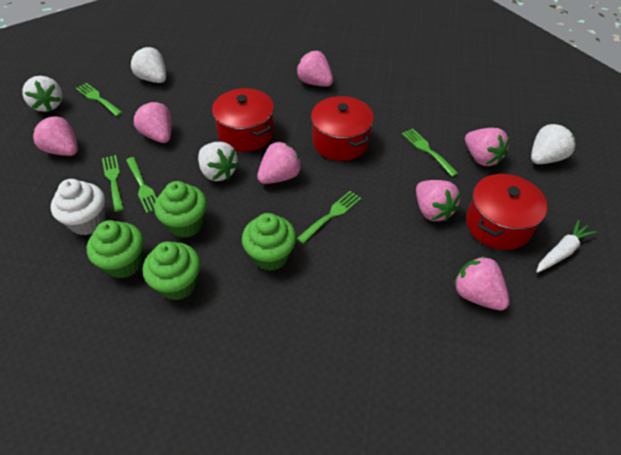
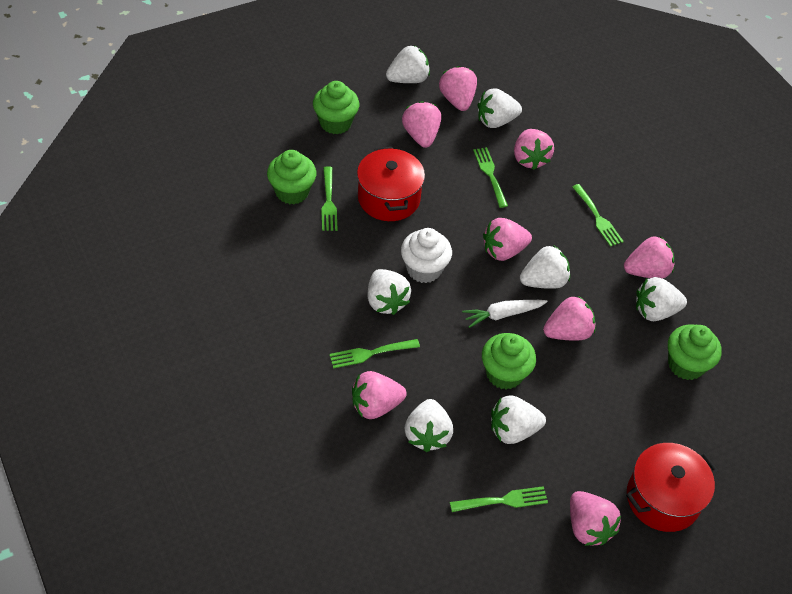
pink strawberry: [32,116,78,156] [133,102,172,143] [257,141,302,184] [296,51,333,87] [416,180,461,221] [454,256,510,310] [465,128,509,166] = 7 -> [352,371,407,419] [402,101,441,148] [439,66,477,111] [483,218,532,261] [514,129,554,170] [543,296,596,341] [570,491,621,546] [624,236,674,279] = 8
red pot: [212,88,274,152] [311,96,374,161] [466,174,547,250] = 3 -> [357,147,425,221] [626,443,718,532] = 2
white strawberry: [22,76,63,112] [130,47,166,83] [198,142,239,181] [531,124,577,164] = 4 -> [367,269,411,315] [386,46,430,83] [405,399,453,452] [478,88,522,128] [491,395,546,444] [520,245,570,289] [636,277,687,321] = 7

